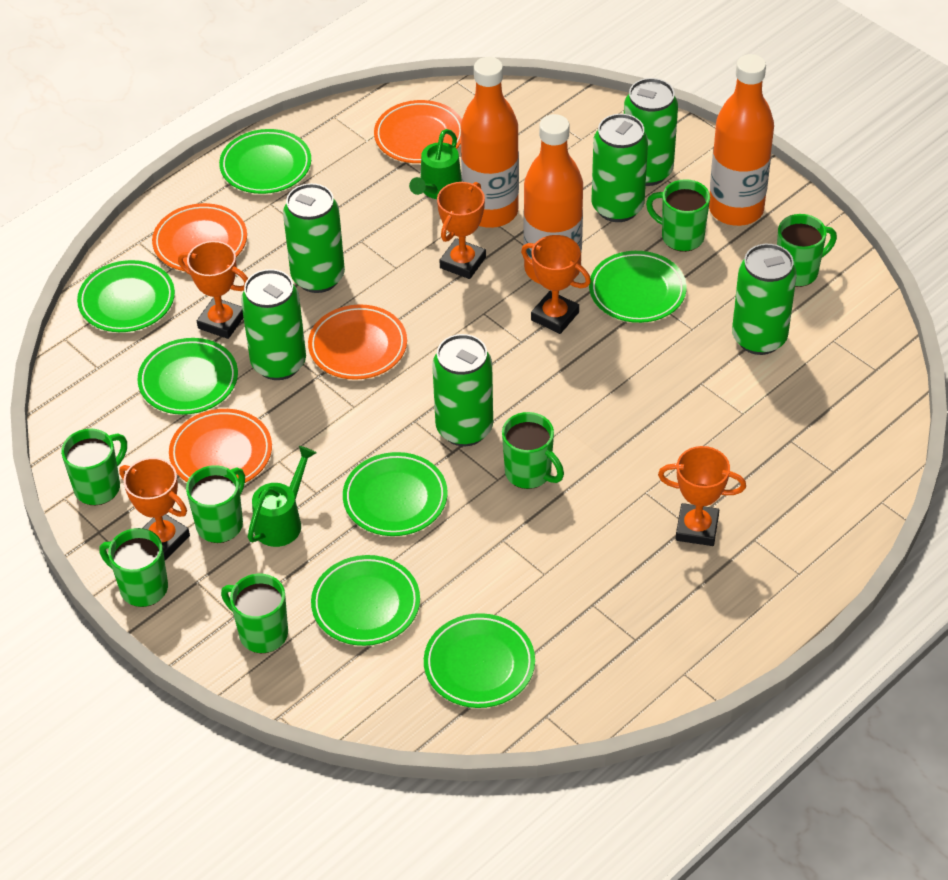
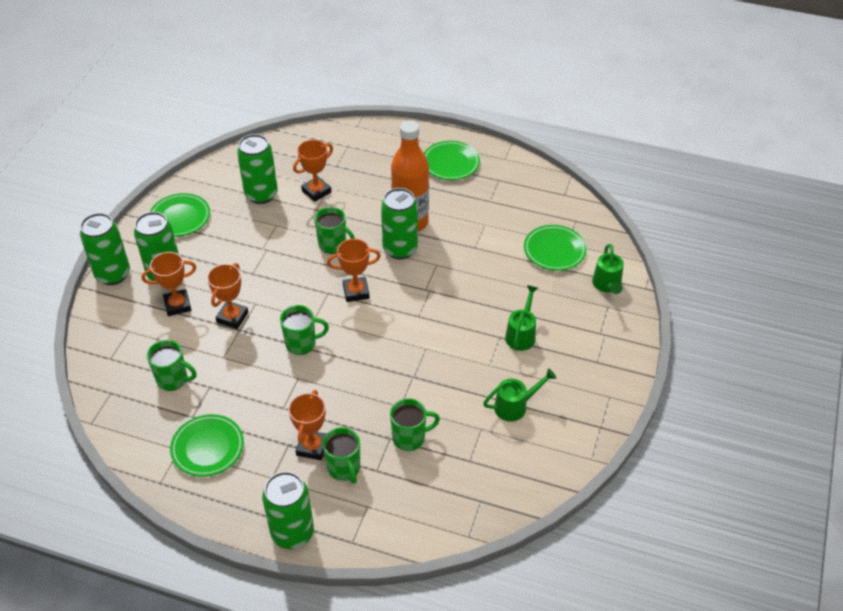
green can: [241,269,306,380] [283,183,345,293] [432,334,493,446] [592,114,648,222] [624,78,678,186] [732,244,797,355] = 6 -> [80,213,130,285] [134,212,179,281] [237,134,278,204] [262,471,314,549] [381,188,418,260] = 5
green mug: [61,429,127,505] [99,528,168,607] [186,465,245,543] [221,574,288,653] [502,412,564,489] [646,179,710,252] [777,214,837,287] = 7 -> [147,340,197,391] [280,305,329,355] [314,207,355,254] [323,427,360,484] [390,398,440,451] = 5
green plate: [77,260,175,332] [137,338,238,415] [219,129,311,194] [311,555,420,646] [343,452,448,536] [424,613,535,708] [589,251,687,323] = 7 -> [150,193,210,237] [170,414,244,477] [424,141,480,180] [524,225,587,271] = 4
green watering can: [248,446,316,547] [409,129,462,199] = 2 -> [483,368,556,421] [505,285,538,351] [592,244,624,294] = 3
orange bottle: [461,57,519,228] [524,114,583,284] [709,54,774,226] = 3 -> [391,120,429,232] = 1
orange plate: [152,203,247,271] [169,409,272,483] [308,305,407,380] [374,100,462,163] = 4 -> none = 0

